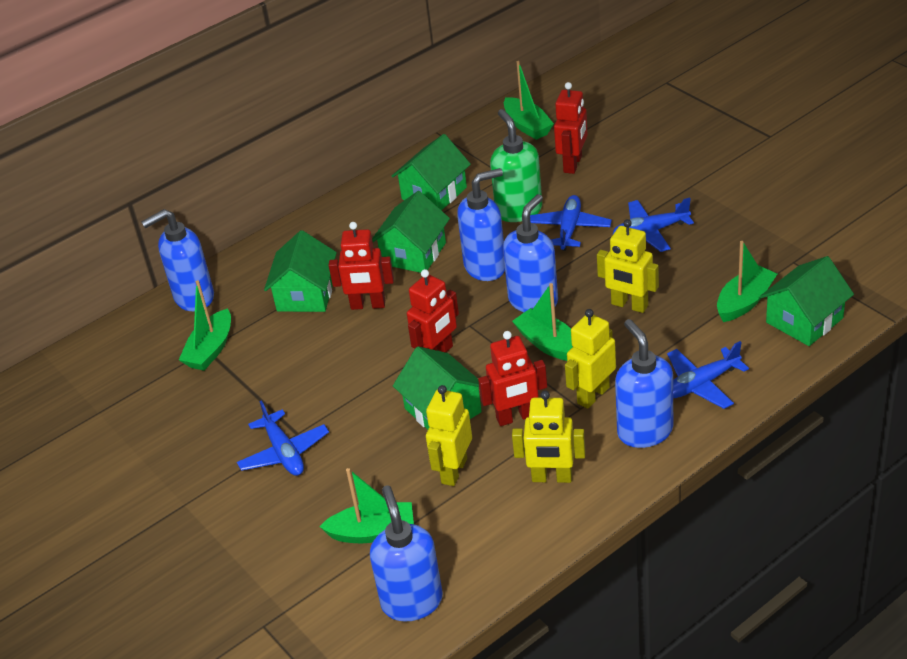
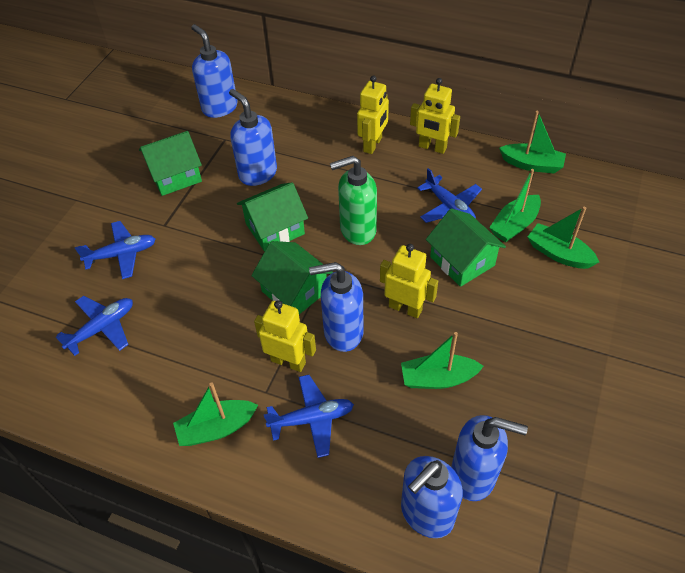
green house: [264,230,337,312] [372,191,450,273] [392,134,471,210] [393,346,482,430] [760,256,854,346] = 5 -> [139,131,202,196] [237,182,308,252] [251,241,333,314] [426,208,506,287] = 4
red robot: [328,222,394,310] [407,269,459,353] [478,331,547,426] [554,82,588,174] = 4 -> none = 0

